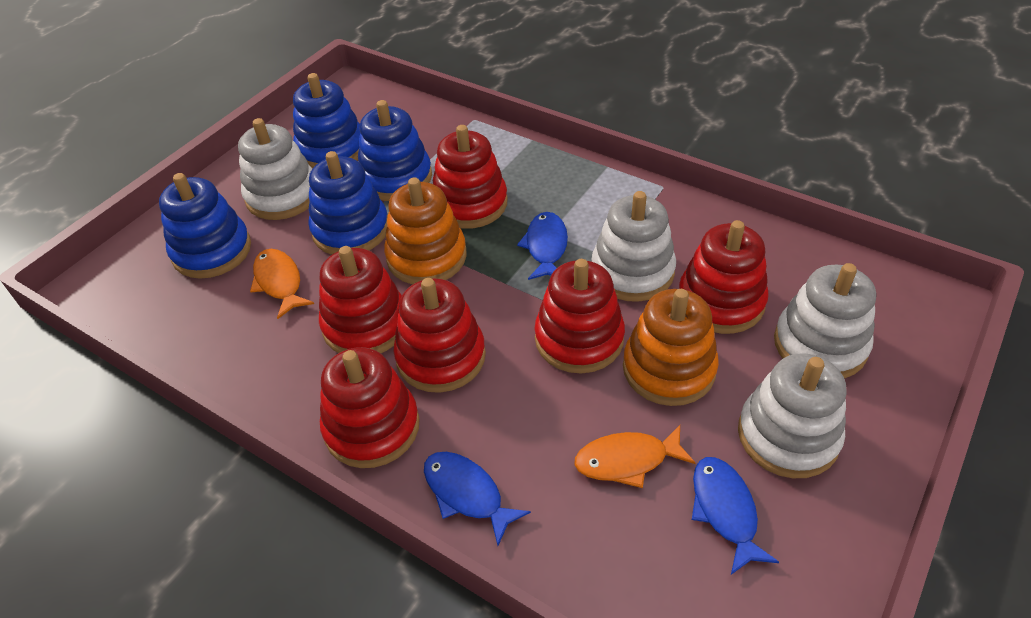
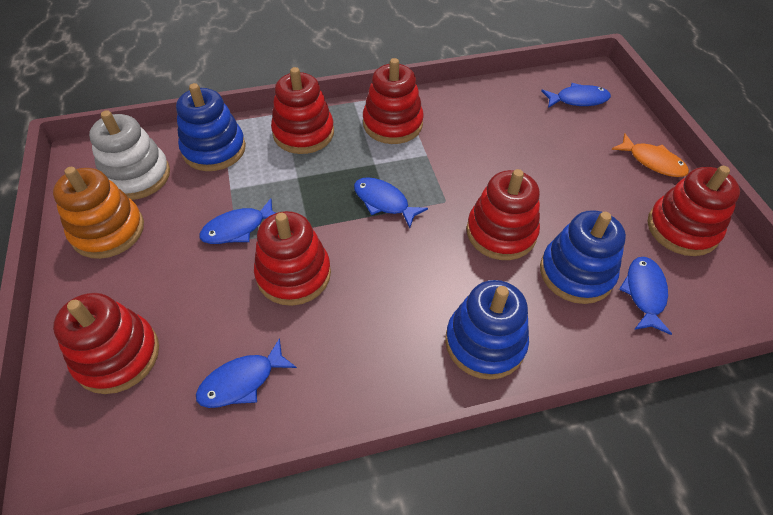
blue fish: [424,452,531,545] [517,212,568,280] [692,457,779,575] = 3 -> [196,338,297,408] [199,198,275,244] [354,177,428,228] [541,83,611,108] [619,257,672,335] = 5
blue stacking toy: [159,173,251,279] [293,73,361,169] [308,151,387,255] [358,100,432,201] = 4 -> [176,83,246,171] [445,280,529,380] [540,210,626,304] = 3
orange fish: [250,249,314,319] [575,425,696,488] = 2 -> [611,134,689,177] = 1
orange stacking toy: [384,177,467,284] [623,289,719,406] = 2 -> [53,167,144,259] = 1
white stacking toy: [238,118,312,220] [592,191,676,302] [738,353,847,478] [774,263,876,379] = 4 -> [89,110,170,200] = 1

